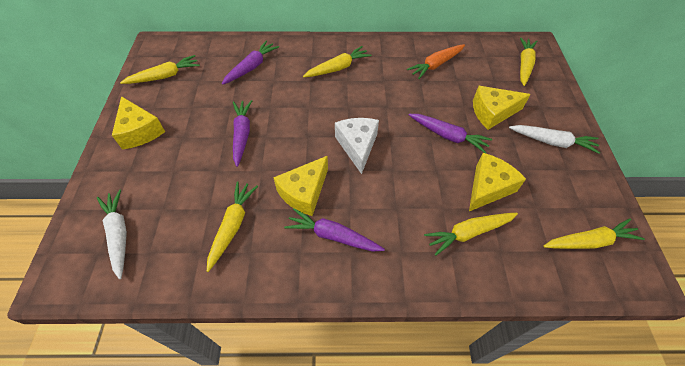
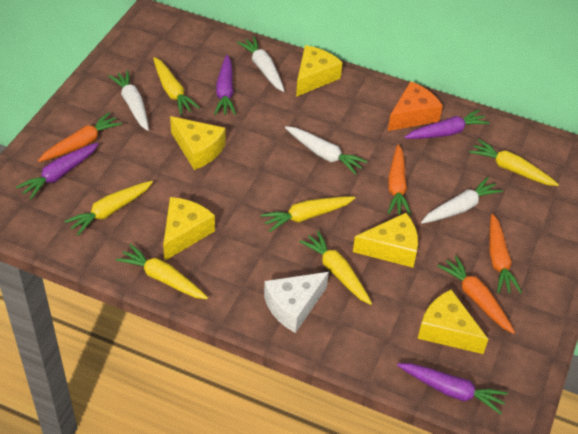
orange carrot: [407,44,465,79] = 1 -> [38,112,122,162] [388,144,411,216] [438,256,515,334] [490,214,522,294] = 4
orange cheese: none = 0 -> [388,81,443,131] = 1
white carrot: [97,190,127,279] [509,125,600,154] = 2 -> [108,70,149,131] [237,36,284,92] [285,126,368,175] [421,177,503,224] = 4
yellow cheese: [112,96,165,149] [273,156,328,216] [469,153,526,211] [473,86,531,130] = 4 -> [163,197,215,260] [170,116,226,170] [296,45,342,97] [353,213,418,267] [418,290,489,354] = 5

